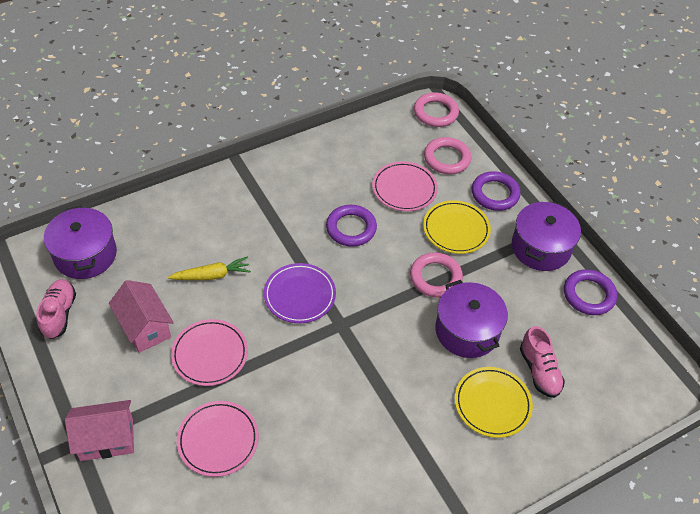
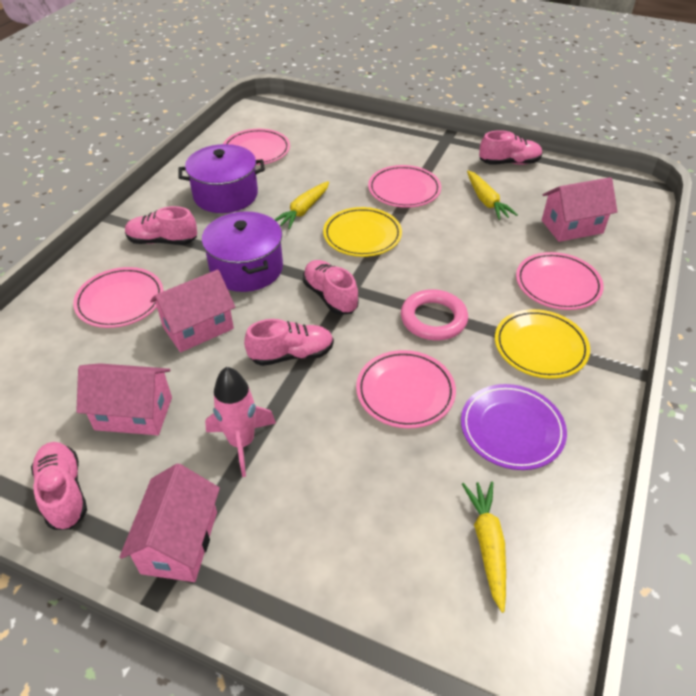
pink house: [65,400,134,461] [109,280,174,353] = 2 -> [76,363,172,435] [120,463,220,582] [150,270,235,352] [542,177,617,242] = 4
pink plate: [171,319,248,386] [177,401,259,477] [372,161,438,211] = 3 -> [73,267,163,328] [223,129,290,165] [356,350,456,428] [368,165,441,208] [516,252,604,310] = 5
pink ring: [410,252,463,298] [414,92,459,127] [424,137,471,174] = 3 -> [401,289,468,341] = 1
pink rocket: none = 0 -> [205,367,276,477] = 1
pink shoe: [36,279,76,339] [520,326,565,398] = 2 -> [31,442,87,530] [125,206,197,245] [244,319,334,366] [303,260,359,315] [479,130,543,165] = 5
purple pot: [44,206,117,279] [435,280,508,358] [512,201,581,271] = 3 -> [179,144,265,213] [202,211,283,292] = 2
purple ring: [326,205,377,247] [472,171,520,211] [564,269,617,315] = 3 -> none = 0
yellow carrot: [168,256,251,280] = 1 -> [274,181,329,229] [462,482,506,613] [467,171,518,220] = 3

